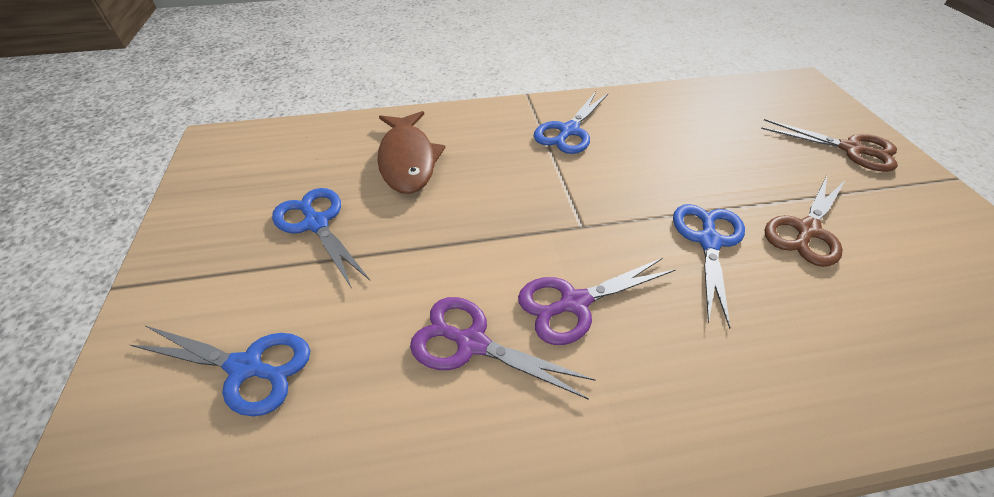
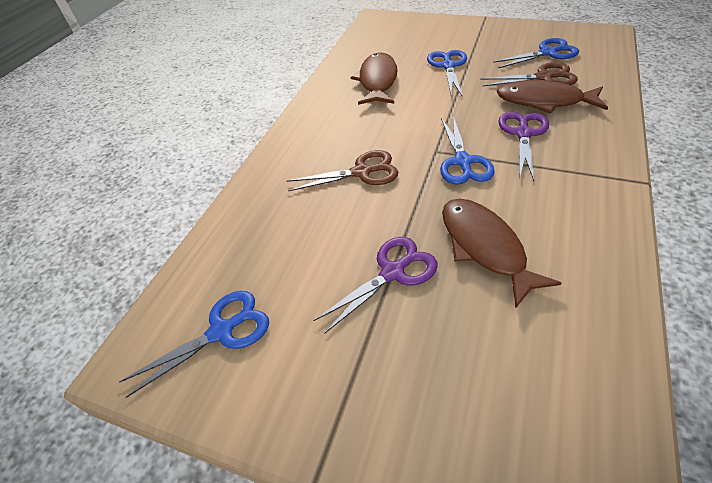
brown fish: [377,111,445,194] = 1 -> [351,52,397,105] [442,198,562,308] [496,80,608,114] = 3

